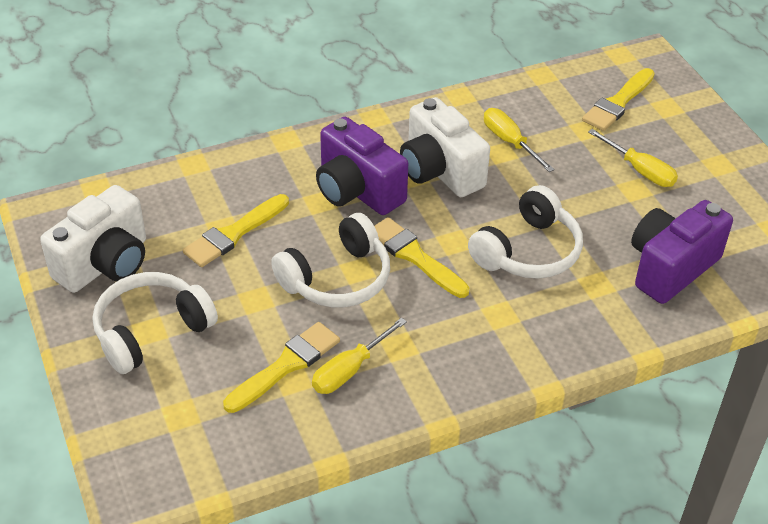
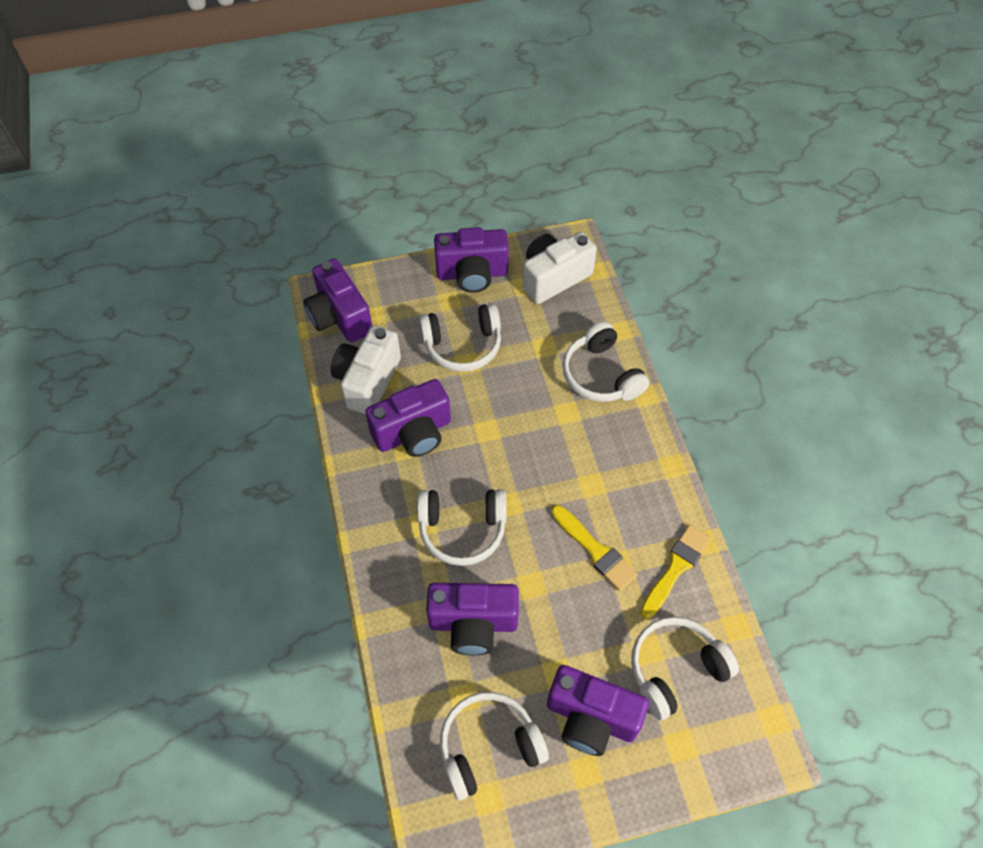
purple camera: [316,117,408,215] [631,200,733,304] = 2 -> [303,259,372,343] [365,379,451,457] [426,583,519,656] [434,227,509,293] [547,665,649,756] = 5
white headphones: [93,272,218,374] [271,213,390,307] [468,185,583,279] = 3 -> [417,489,507,566] [419,303,501,372] [440,692,549,801] [562,322,650,402] [631,617,739,721] = 5
yellow brush: [183,194,289,267] [223,322,340,413] [374,217,469,298] [582,68,655,131] = 4 -> [551,505,638,591] [640,525,711,619] = 2
yellow screwdriver: [312,317,407,394] [484,108,555,172] [588,129,678,187] = 3 -> none = 0

